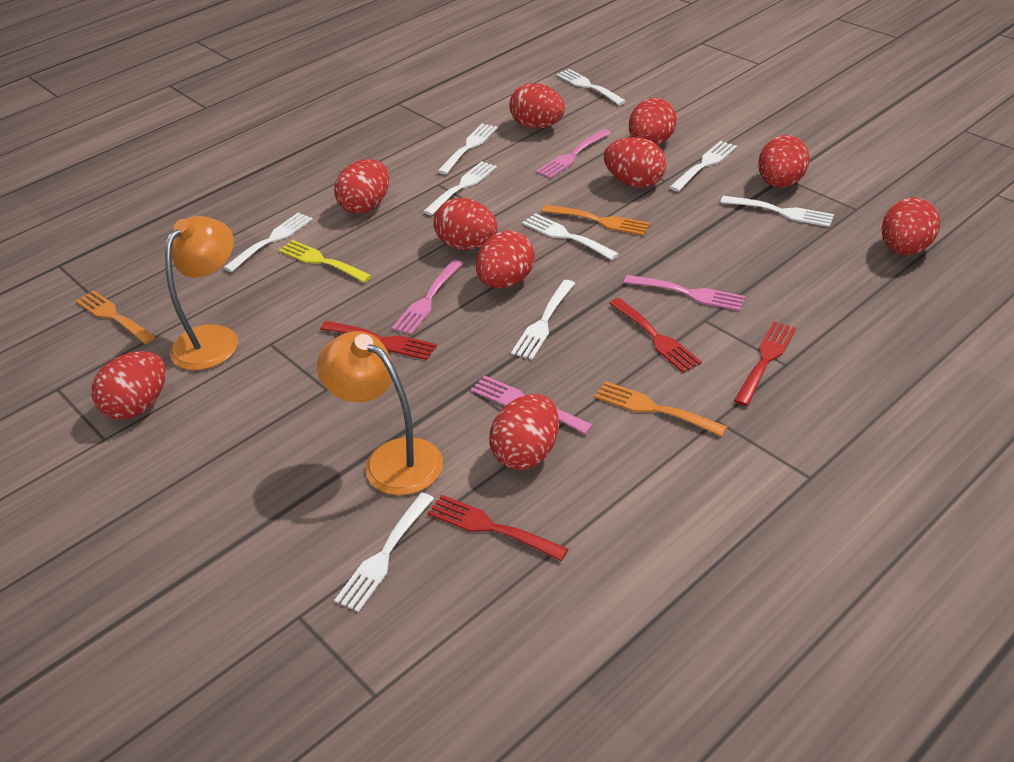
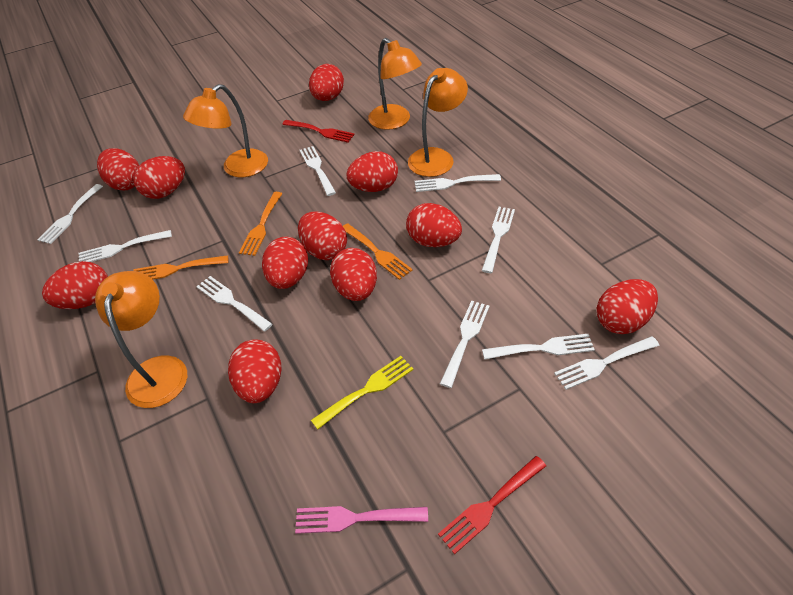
orange lamp: [165,216,238,370] [317,331,443,495] = 2 -> [95,271,187,408] [183,84,268,177] [368,38,422,130] [408,68,468,177] = 4
pink fork: [392,260,463,335] [471,375,593,434] [536,129,611,178] [624,275,745,311] = 4 -> [295,506,428,534] = 1
red egg: [92,351,166,420] [334,159,389,214] [433,198,497,250] [476,230,535,288] [489,394,559,470] [509,83,565,129] [604,137,666,188] [629,98,677,145] [758,135,810,188] [882,197,940,255] = 10 -> [42,261,108,309] [97,148,139,191] [133,156,185,199] [228,339,281,403] [262,236,308,289] [298,211,347,260] [309,64,344,101] [330,248,377,301] [346,151,398,192] [406,203,462,247] [597,279,658,334] = 11
red fork: [320,321,437,360] [428,495,568,561] [609,298,702,373] [734,322,796,406] = 4 -> [282,120,355,143] [438,456,546,554] = 2

